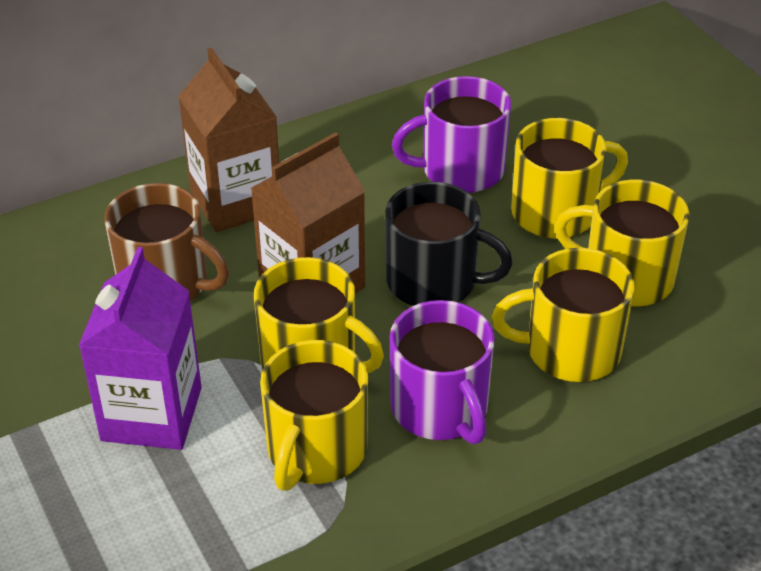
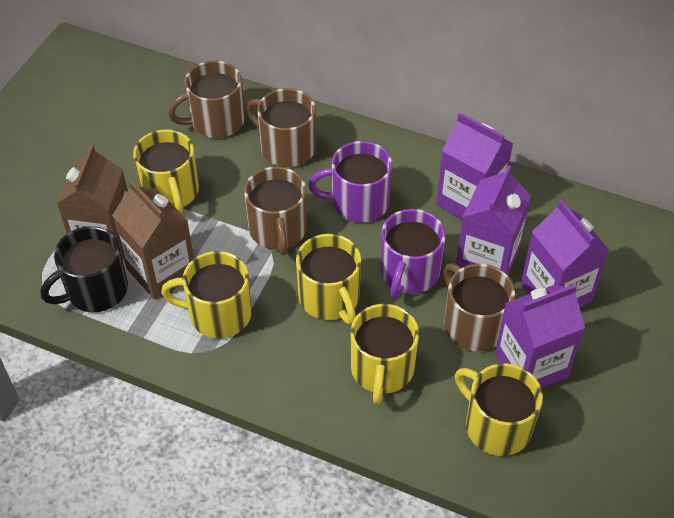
brown mug: [104,183,229,301] = 1 -> [168,61,245,138] [244,167,307,255] [246,88,316,167] [444,263,515,351] = 4
purple carton: [79,247,202,450] = 1 -> [436,113,513,219] [456,165,531,275] [495,284,585,388] [521,199,609,308] = 4

